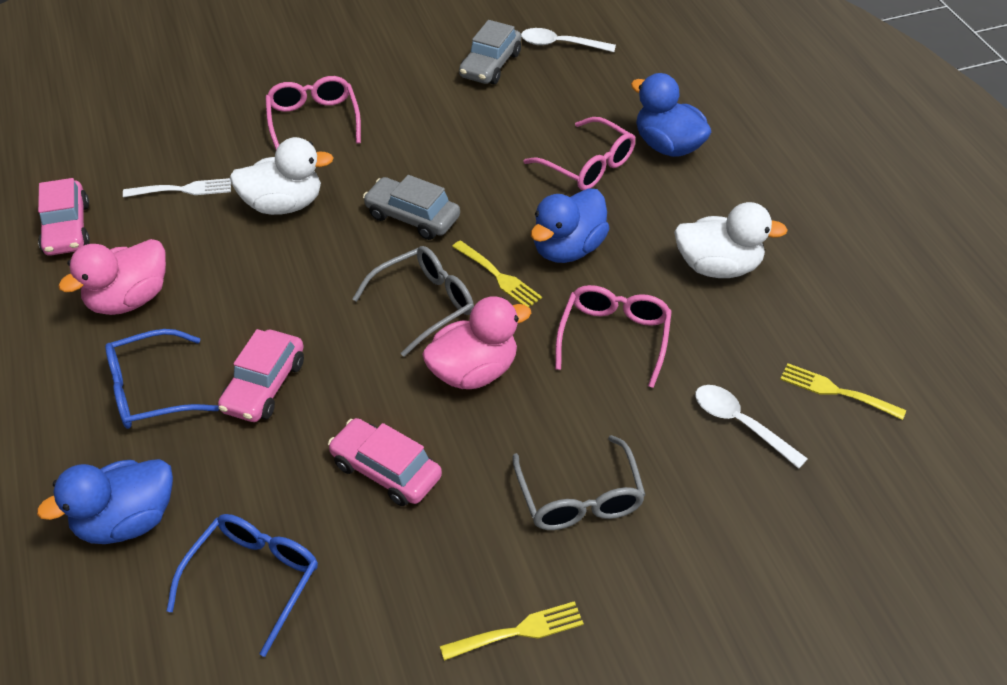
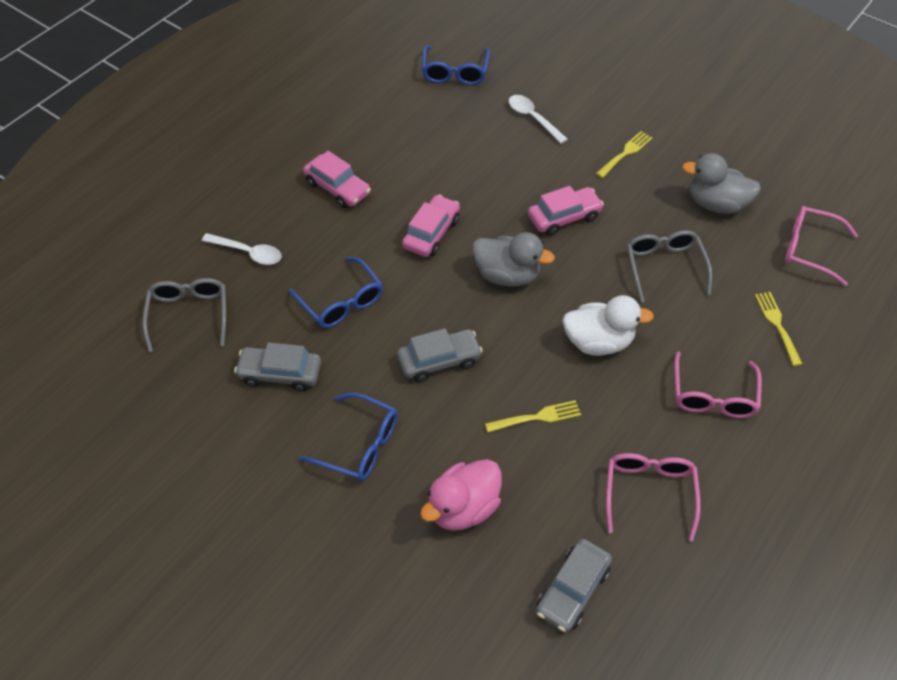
blue duck: [37,459,173,544] [531,188,610,263] [631,73,711,157] = 3 -> none = 0
blue glasses: [105,329,219,429] [167,514,318,657] = 2 -> [289,257,383,328] [299,393,397,481] [422,45,490,85] = 3
grey car: [363,175,460,240] [459,20,521,84] = 2 -> [234,343,321,391] [397,328,483,382] [536,539,612,632] = 3
grey duck: none = 0 -> [472,232,555,287] [682,153,761,214] = 2
pink duck: [58,239,166,315] [422,296,531,389] = 2 -> [420,459,502,531] = 1
white duck: [230,137,334,215] [674,202,788,278] = 2 -> [562,295,654,356] = 1
white fork: [123,178,231,197] = 1 -> none = 0

